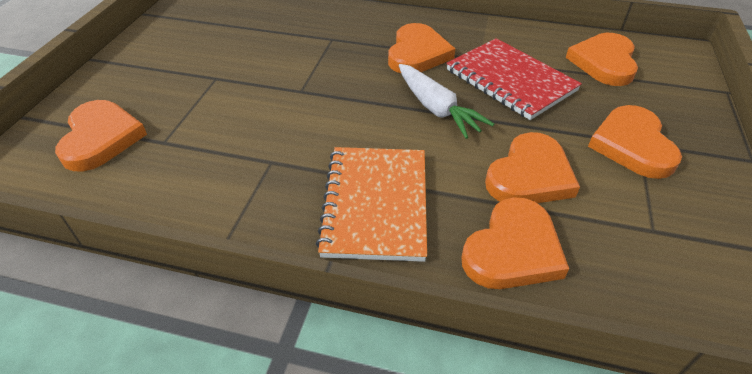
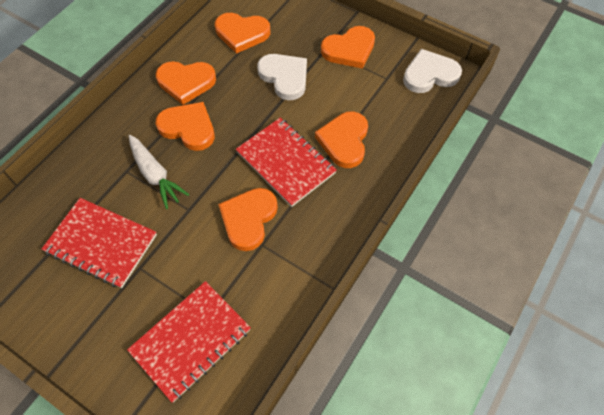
orange notebook: [316,147,427,262] = 1 -> none = 0
red notebook: [446,38,582,120] = 1 -> [42,198,157,288] [127,281,251,402] [236,118,337,207] = 3
white heart: none = 0 -> [257,54,307,100] [403,49,462,93] = 2

